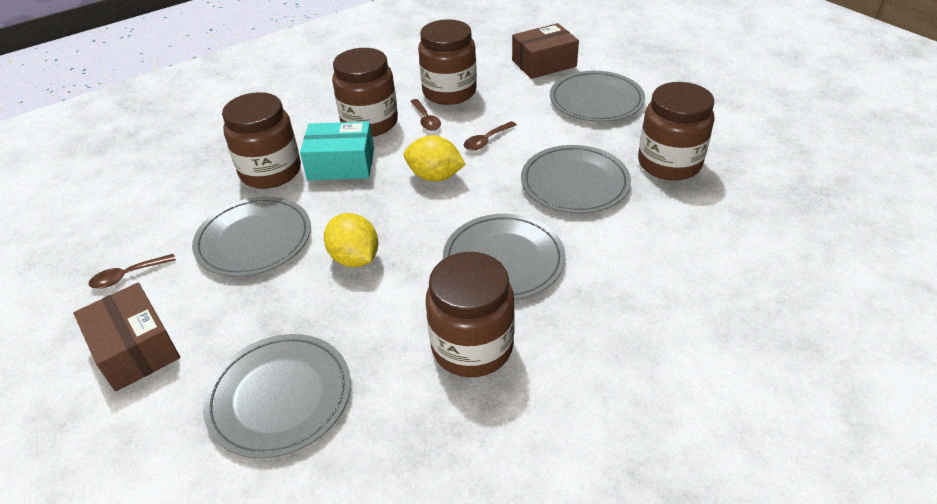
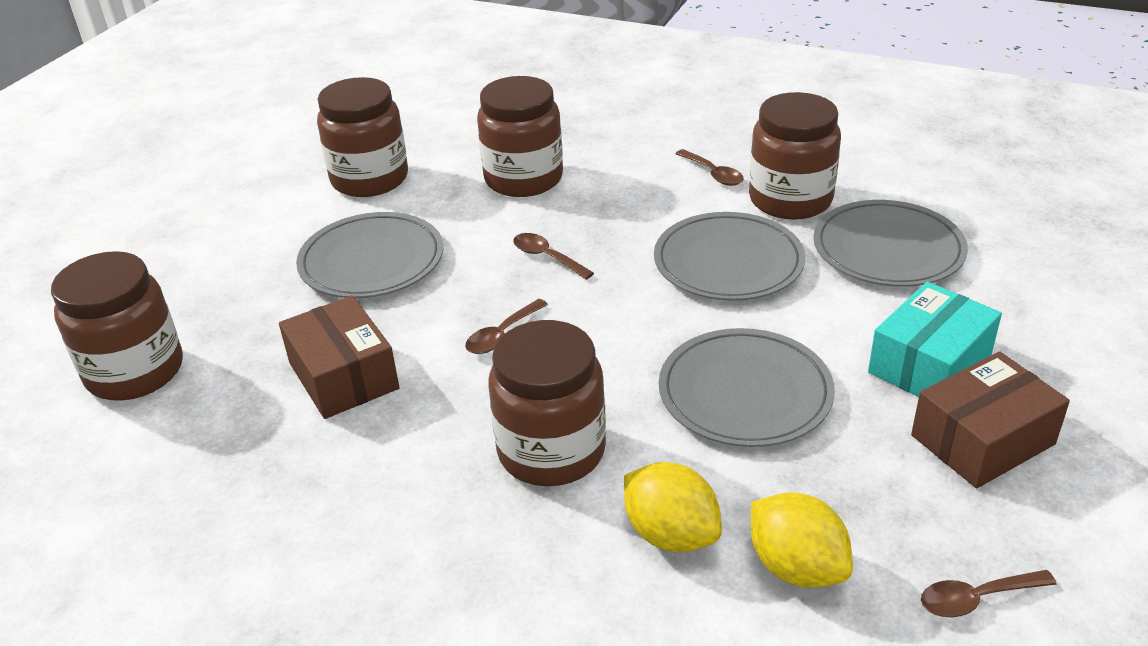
brown spoon: [89,254,176,289] [410,99,441,131] [464,121,517,150] = 3 -> [465,299,548,354] [513,233,594,280] [675,149,744,186] [921,570,1057,617] = 4
grey plate: [192,196,311,277] [203,334,351,458] [443,214,566,300] [521,145,631,214] [550,71,645,122] = 5 -> [296,212,443,298] [654,212,805,301] [659,328,835,447] [813,200,968,287] = 4

